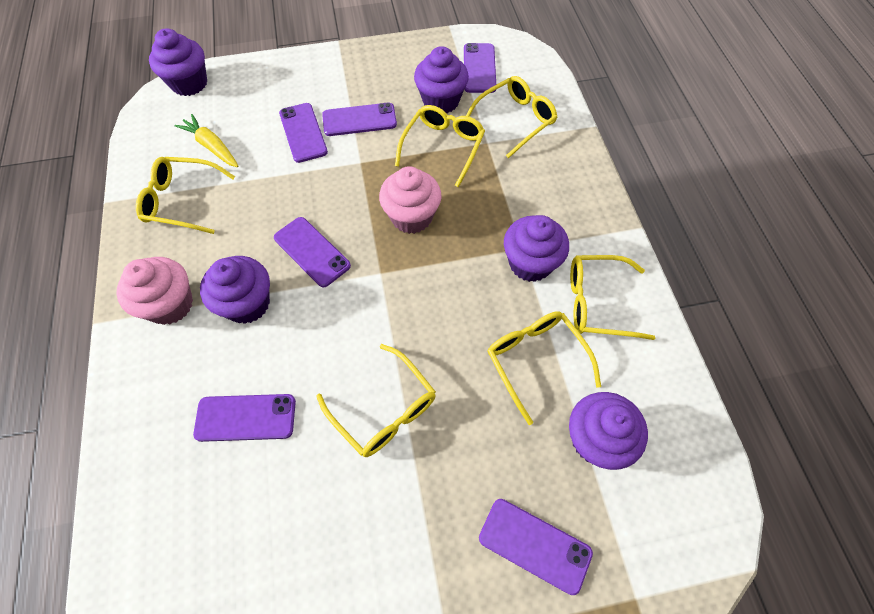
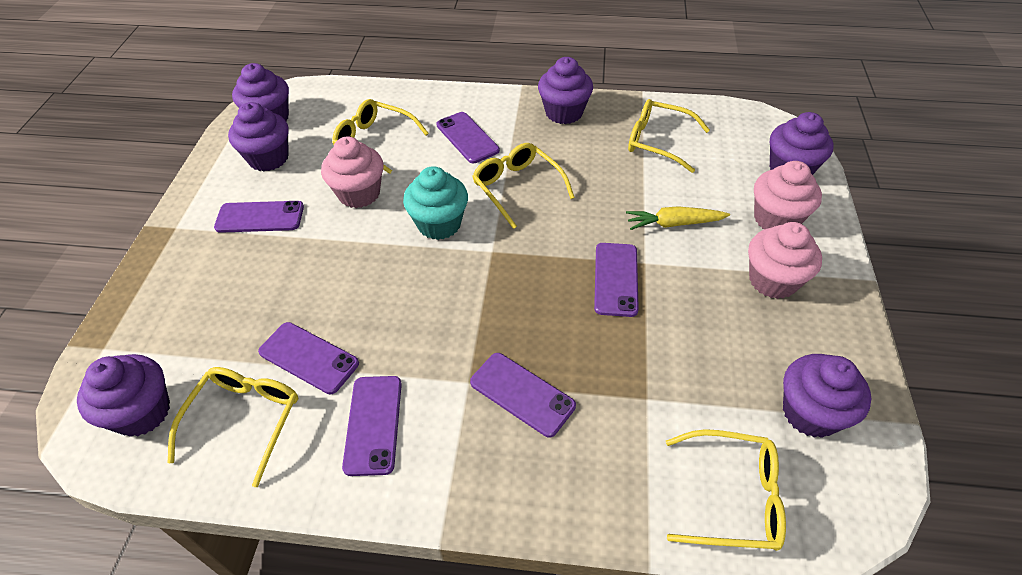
pink cupcake: [116,257,193,325] [379,166,442,234] = 2 -> [321,136,383,208] [748,222,822,299] [754,161,822,229] = 3
purple cupcake: [149,28,207,96] [200,256,270,324] [414,46,469,113] [504,215,569,282] [569,392,648,470] = 5 -> [77,354,170,437] [228,102,289,172] [232,63,289,122] [538,57,593,124] [770,112,834,175] [783,354,872,438] = 6
turquoise cupcake: none = 0 -> [403,166,468,240] = 1
yellow glasses: [136,157,235,234] [317,344,436,457] [395,105,485,187] [466,76,558,159] [487,311,601,425] [570,255,655,340] = 6 -> [168,367,298,487] [332,99,429,174] [472,143,575,229] [628,99,710,173] [666,429,786,551] = 5

